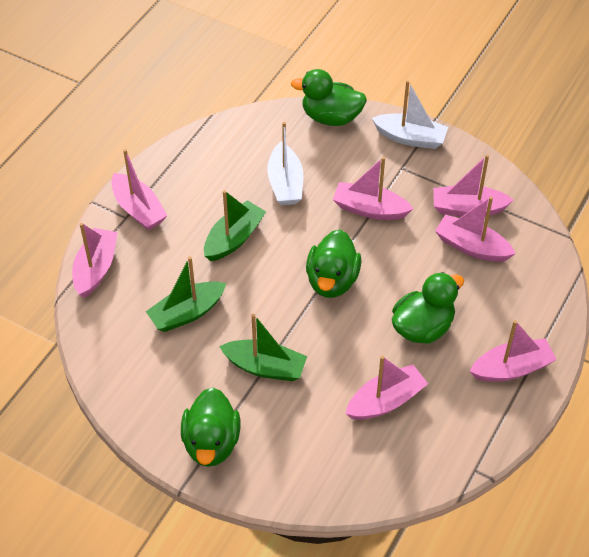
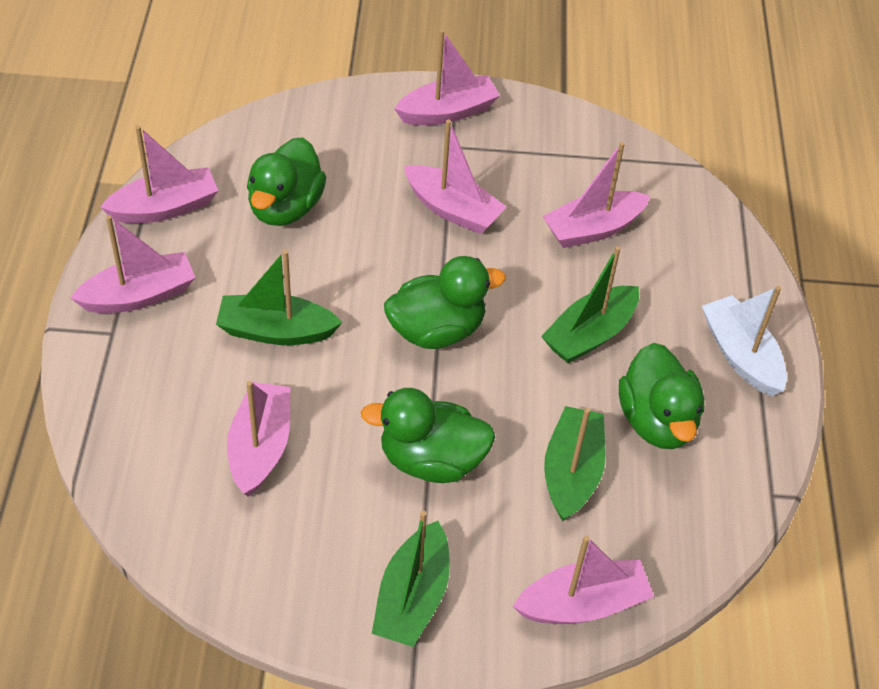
green boat: [146,256,226,332] [204,190,266,261] [219,314,307,381] = 3 -> [216,250,342,345] [372,511,450,647] [541,246,639,363] [544,406,606,521] = 4
white boat: [267,122,303,205] [372,80,448,149] = 2 -> [702,286,787,396] = 1

